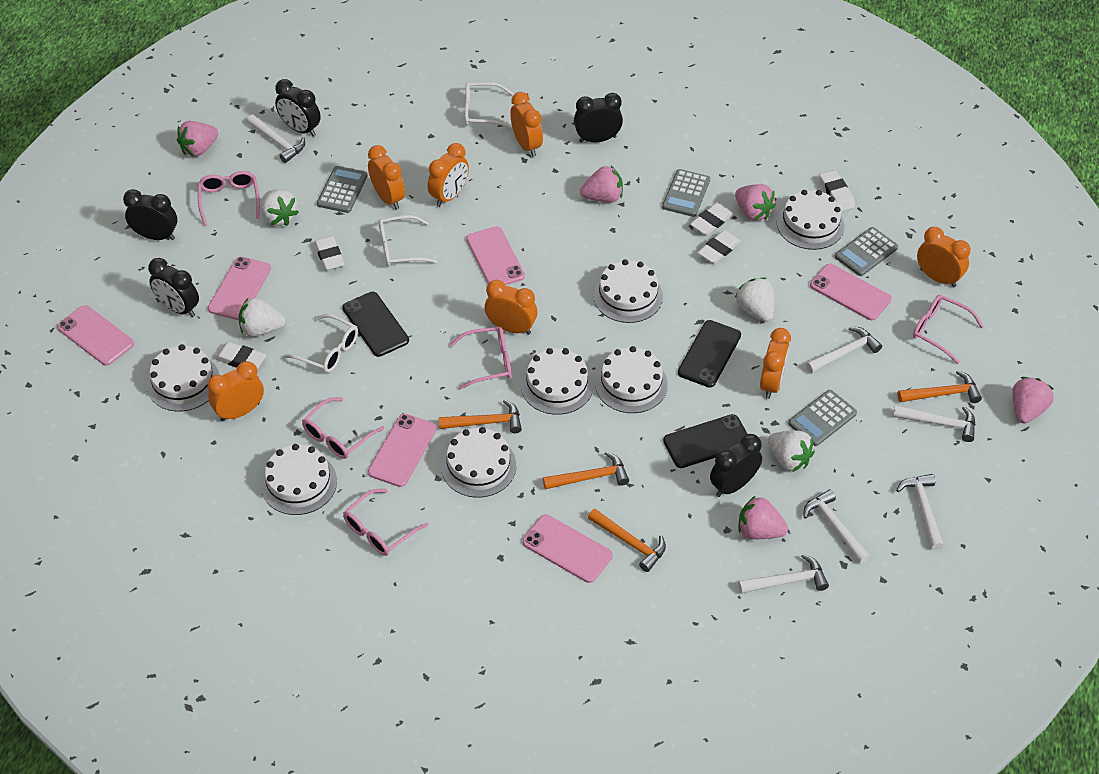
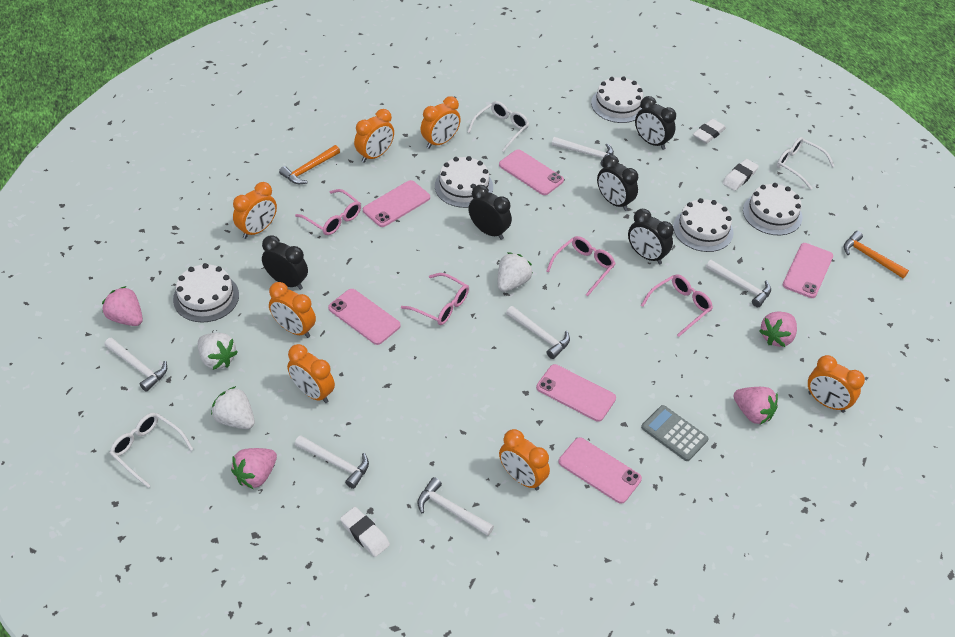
black phone: [342,292,409,357] [663,414,747,468] [678,320,741,388] = 3 -> none = 0
grey calculator: [317,166,368,213] [662,169,710,217] [788,390,857,446] [835,227,898,276] = 4 -> [641,405,709,461] = 1
orange hammer: [439,399,522,434] [543,452,629,489] [588,509,666,572] [897,370,982,403] = 4 -> [279,145,340,184] [844,231,909,278] = 2
pink glasses: [198,171,260,226] [302,397,384,459] [343,489,428,556] [450,327,511,390] [913,295,984,364] = 5 -> [295,189,361,235] [401,273,469,325] [546,236,616,296] [641,274,713,337] = 4
pink strawberry: [177,121,218,157] [580,166,623,202] [735,184,776,221] [738,496,788,539] [1012,377,1054,424] = 5 -> [102,286,143,326] [231,448,277,489] [734,387,778,424] [759,311,797,347] = 4
white cake: [147,344,220,411] [261,444,337,515] [441,427,516,498] [521,348,593,415] [593,259,663,323] [595,346,668,413] [777,190,844,250] = 7 -> [173,263,239,322] [435,156,493,208] [591,76,643,123] [673,198,734,252] [743,183,802,235] = 5
white eraser: [214,342,266,369] [314,236,344,271] [690,203,733,235] [697,230,741,264] [819,170,855,211] = 5 -> [340,507,390,557] [693,119,726,144] [722,159,759,191] = 3
white strawberry: [239,298,285,337] [261,190,299,226] [735,278,774,322] [768,430,815,472] = 4 -> [198,333,238,370] [211,386,255,429] [498,252,533,292] = 3

